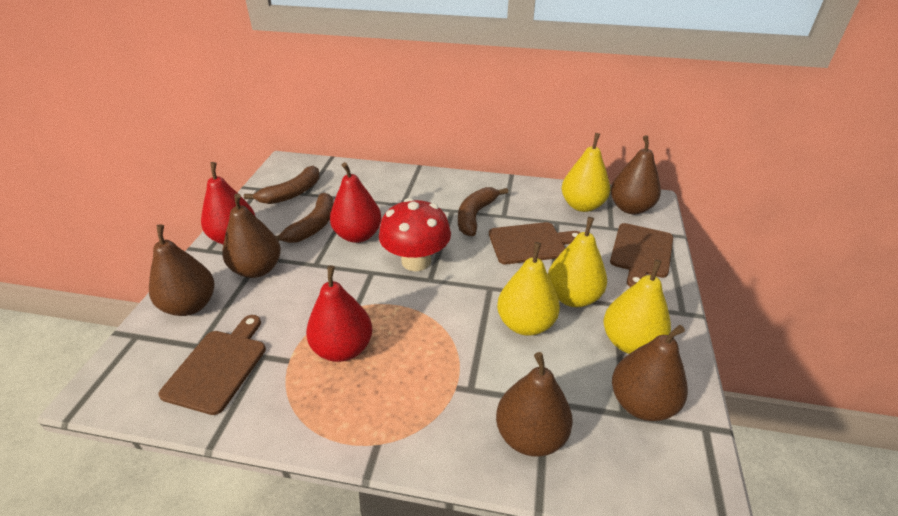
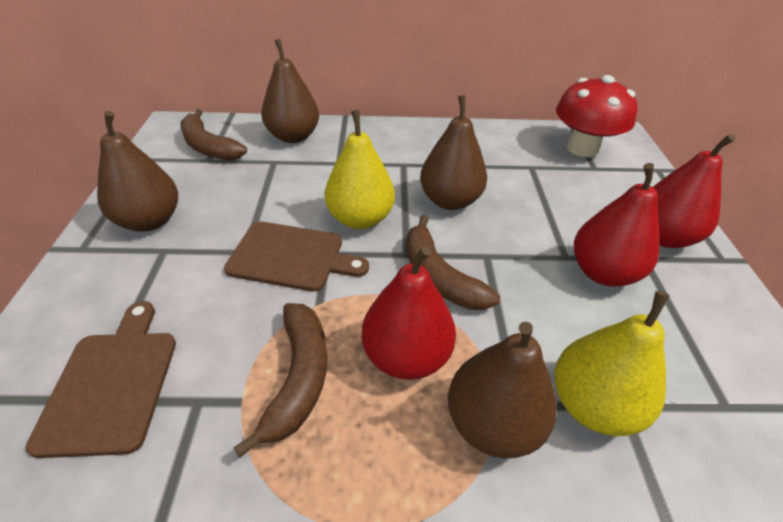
brown cutting board: [159,315,266,415] [489,222,581,264] [610,223,673,287] = 3 -> [25,301,176,458] [224,221,369,292] = 2
brown pear: [149,225,214,316] [222,193,281,278] [496,352,573,457] [611,135,661,214] [612,325,688,421] = 5 -> [97,111,178,232] [261,39,319,143] [420,95,487,210] [448,321,557,458] = 4
yellow pear: [497,242,560,336] [548,217,607,307] [562,133,610,212] [604,259,671,354] = 4 -> [325,110,395,229] [554,291,670,436] = 2

